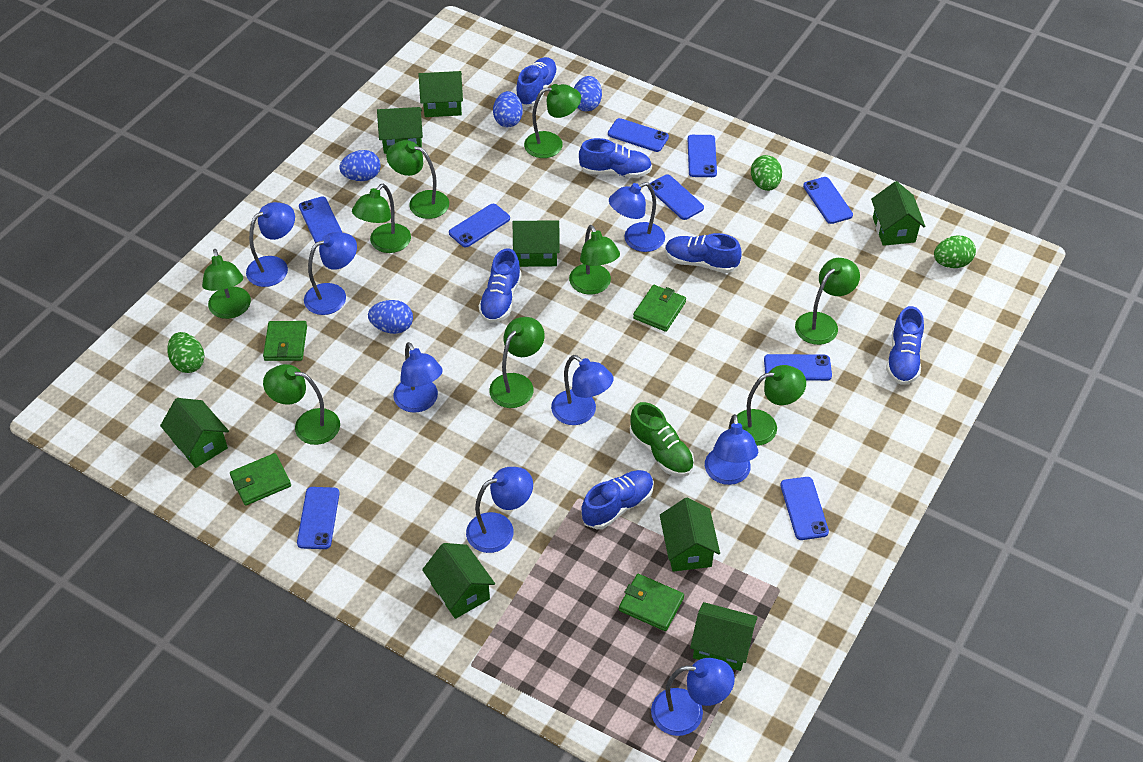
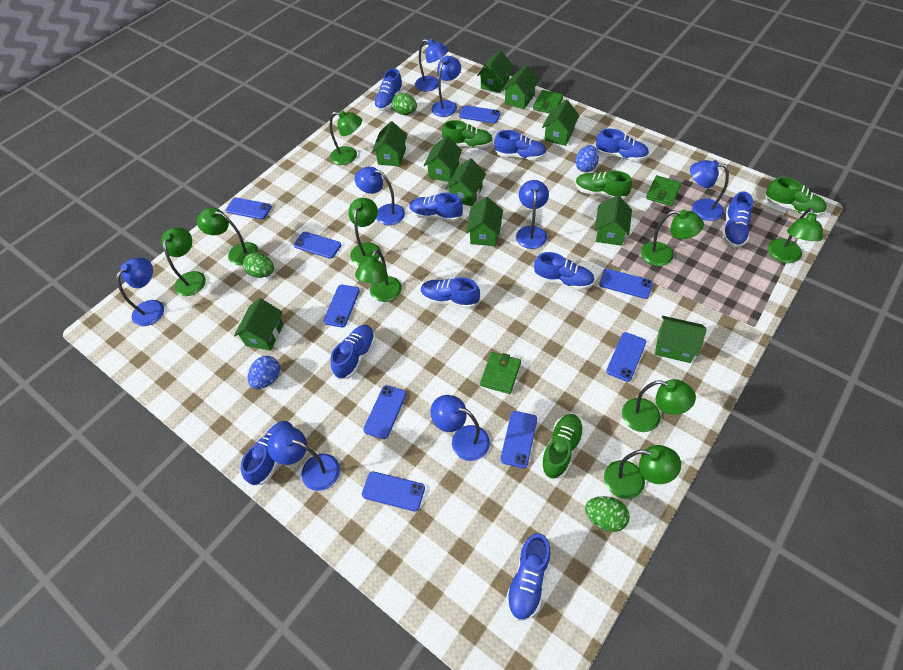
blue egg: [339,150,381,181] [368,300,413,334] [493,91,523,127] [574,76,602,111] = 4 -> [247,356,280,389] [575,145,599,172] = 2
blue shoe: [479,249,522,323] [516,57,558,107] [579,138,652,178] [581,470,654,529] [665,233,742,273] [886,306,924,385] = 6 -> [241,421,294,486] [330,325,375,379] [374,69,403,111] [409,193,463,221] [421,277,480,309] [494,130,547,160] [506,533,551,621] [534,252,595,290] [596,128,649,161] [723,192,753,247] = 10
green house: [160,398,229,468] [377,107,423,154] [419,71,463,117] [422,543,495,619] [513,220,560,267] [660,498,720,572] [690,602,757,671] [871,181,926,246] = 8 -> [234,298,284,351] [372,121,408,167] [424,135,462,182] [445,158,486,206] [466,197,503,246] [477,50,513,93] [502,65,539,109] [542,100,580,146] [594,195,632,246] [655,316,707,363] = 10
green shoe: [630,402,694,477] = 1 -> [442,120,493,149] [540,414,584,479] [575,171,632,200] [765,177,827,216] = 4
green wallet: [230,453,291,506] [263,321,307,361] [619,574,684,631] [633,285,686,332] = 4 -> [480,352,521,394] [533,90,564,113] [646,175,681,206] = 3

